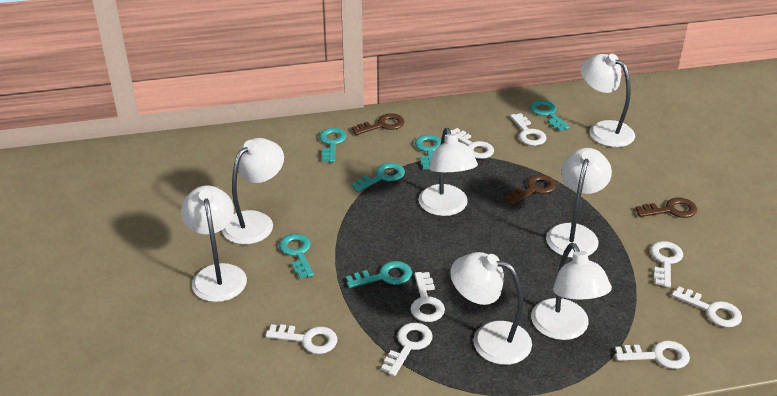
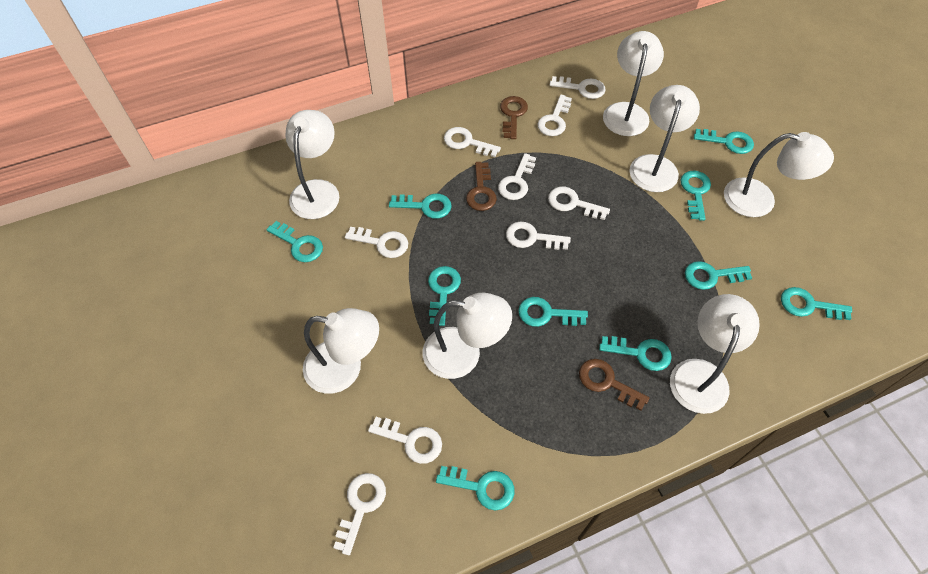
turquoise key: [279,234,314,279] [319,128,347,162] [346,261,412,288] [351,163,405,192] [415,135,441,169] [530,100,570,131] = 6 -> [266,221,323,262] [389,194,452,219] [428,266,461,326] [436,466,515,511] [518,297,588,327] [599,336,672,371] [680,171,711,221] [685,261,752,290] [694,129,754,154] [781,287,852,320] = 10
white key: [266,324,337,354] [381,323,433,376] [411,272,445,322] [450,128,494,159] [510,113,547,146] [615,341,690,369] [651,241,683,288] [672,286,742,327] = 8 -> [333,473,386,555] [345,227,408,258] [368,417,442,464] [444,127,501,157] [498,153,536,200] [506,221,571,250] [537,95,572,136] [548,187,610,220] [550,76,606,99] = 9

